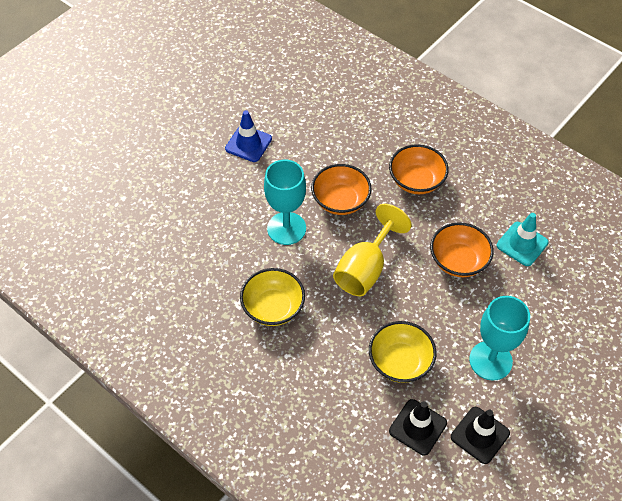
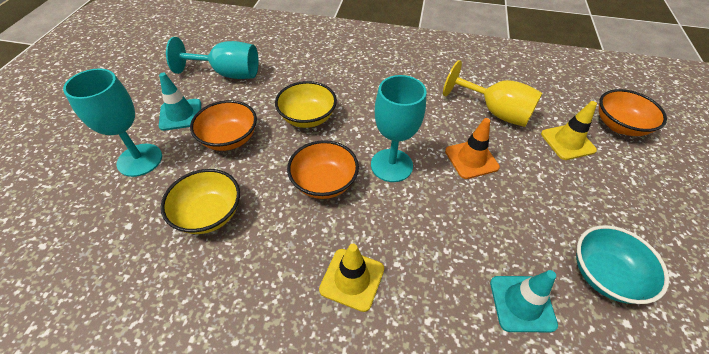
black traffic cone: [389,399,447,455] [451,407,510,464] = 2 -> none = 0
blue traffic cone: [225,110,272,162] = 1 -> none = 0
orange traffic cone: none = 0 -> [445,118,500,179] = 1
turquoise bowl: none = 0 -> [576,225,669,304] = 1
turquoise goblet: [264,160,306,245] [469,296,530,381] = 2 -> [63,68,162,177] [166,37,259,79] [371,75,427,182] = 3
turquoise traffic cone: [497,213,549,266] = 1 -> [159,73,201,131] [490,270,558,332] = 2
yellow traffic cone: none = 0 -> [319,244,384,312] [541,101,597,160] = 2

